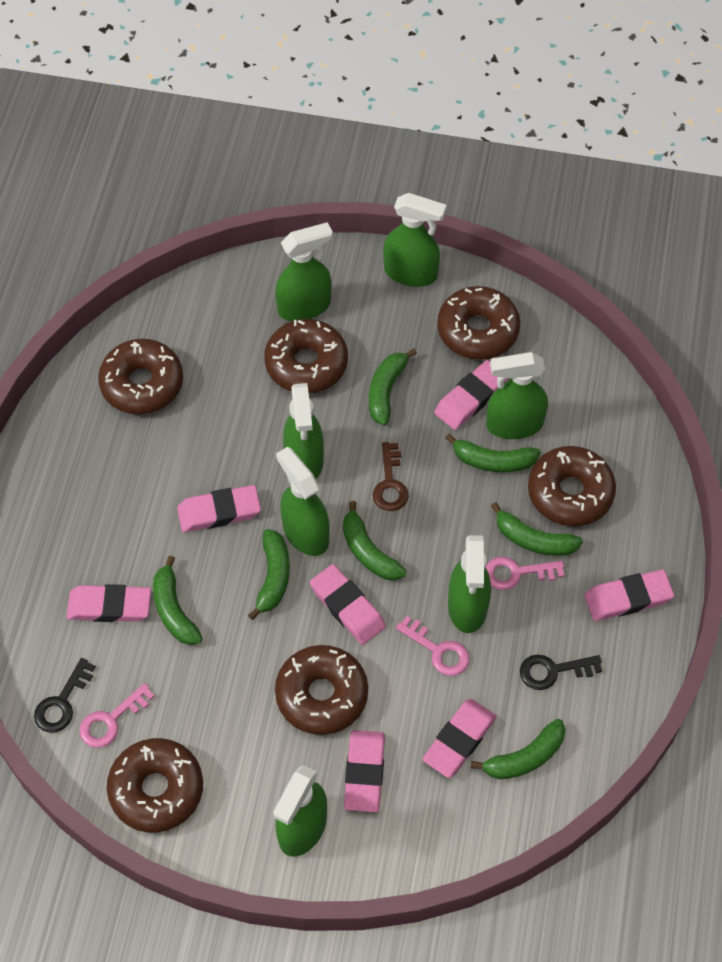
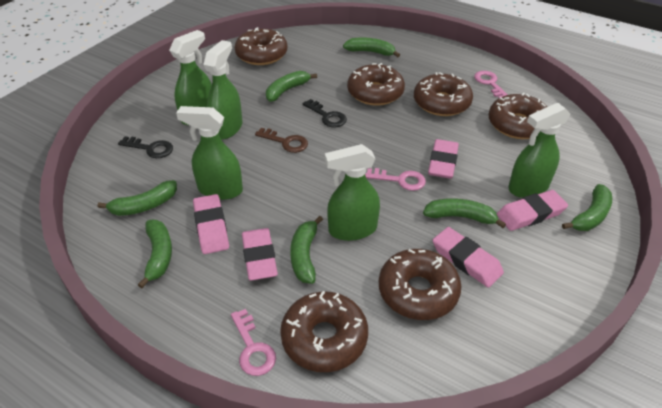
green spray bottle: [273,765,327,857] [275,222,333,321] [276,447,330,556] [283,383,324,479] [383,193,446,287] [448,535,491,633] [486,352,548,439] = 7 -> [169,30,212,125] [176,106,243,200] [203,40,242,140] [325,144,380,241] [508,103,571,198] = 5
pink eraser: [67,584,151,622] [177,485,261,532] [310,564,386,645] [344,730,385,812] [422,699,497,778] [434,360,508,430] [584,569,674,621] = 7 -> [193,194,229,254] [242,228,278,281] [428,139,459,179] [433,227,504,288] [497,190,568,231] = 5

